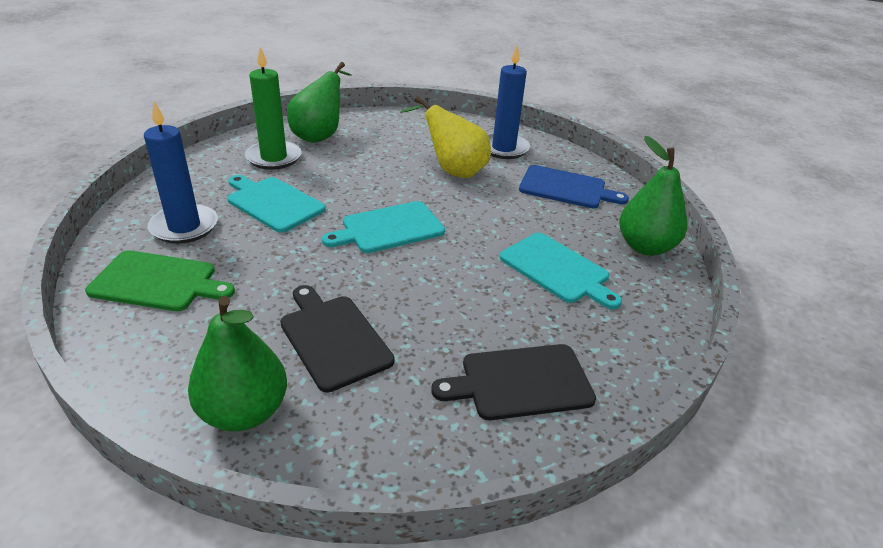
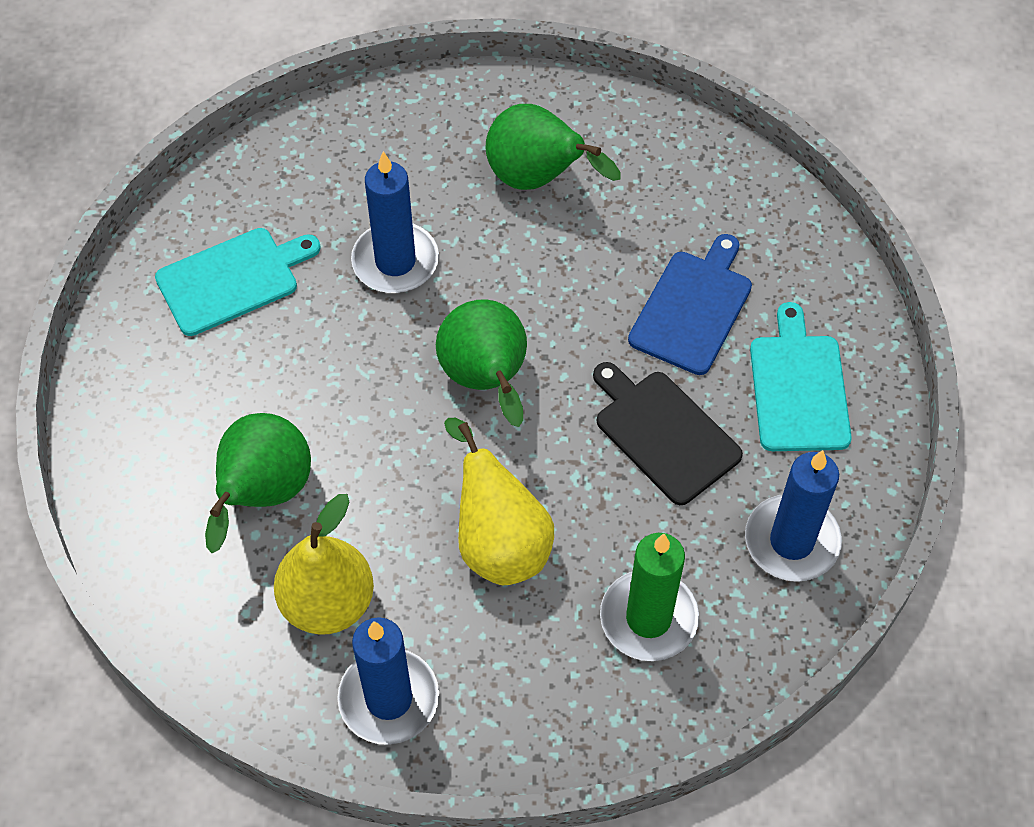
black cutting board: [280,285,394,393] [431,344,596,420] = 2 -> [593,362,743,505] = 1
blue candle: [144,102,218,244] [488,45,530,159] = 2 -> [337,617,439,745] [351,151,439,293] [745,450,842,582] = 3
green cutting board: [85,250,235,311] = 1 -> none = 0
turquoise cutting board: [227,175,326,233] [322,201,445,253] [499,233,622,309] = 3 -> [155,228,321,336] [750,302,852,451] = 2
yellow pear: [400,96,491,178] = 1 -> [274,494,374,635] [444,418,554,585] = 2

